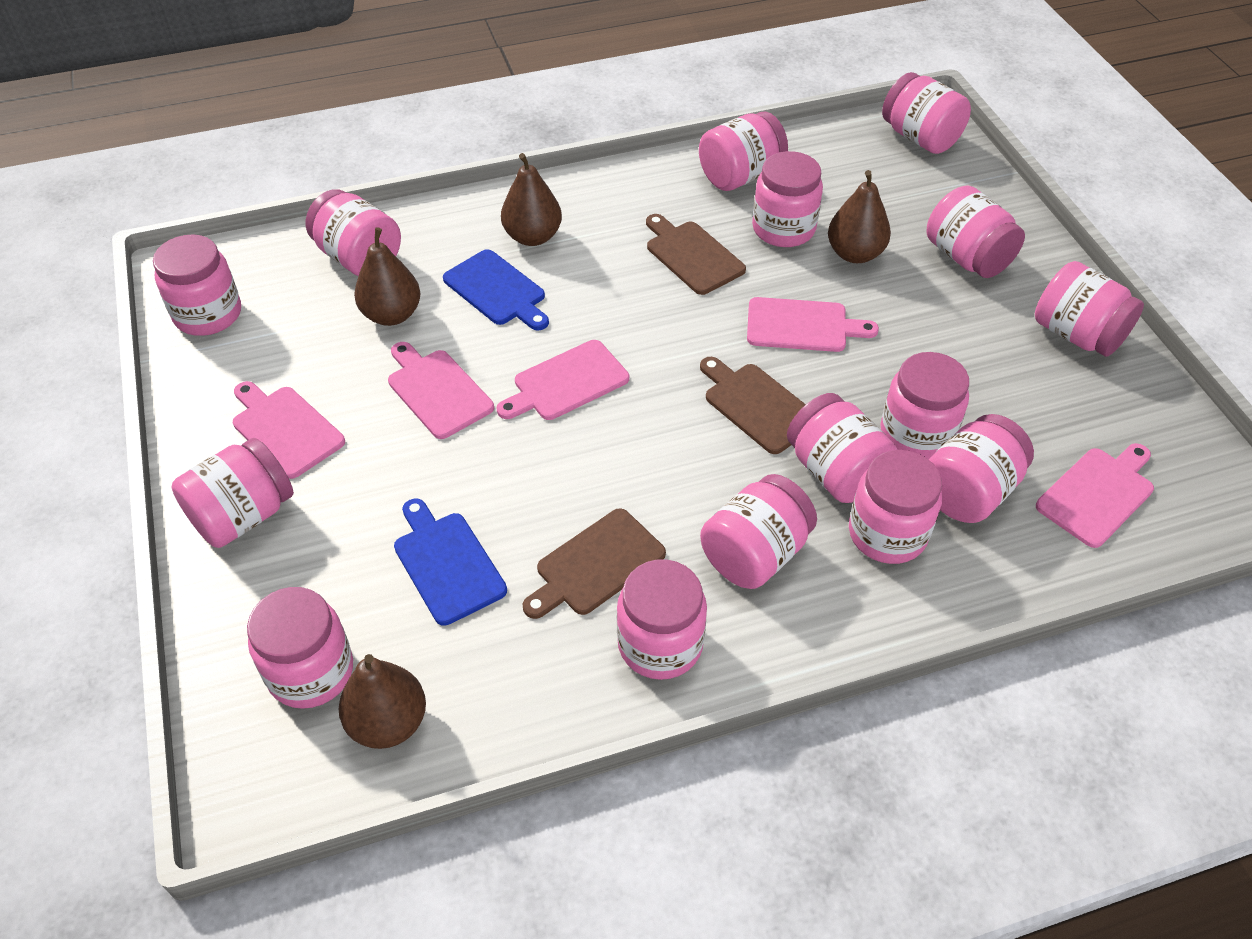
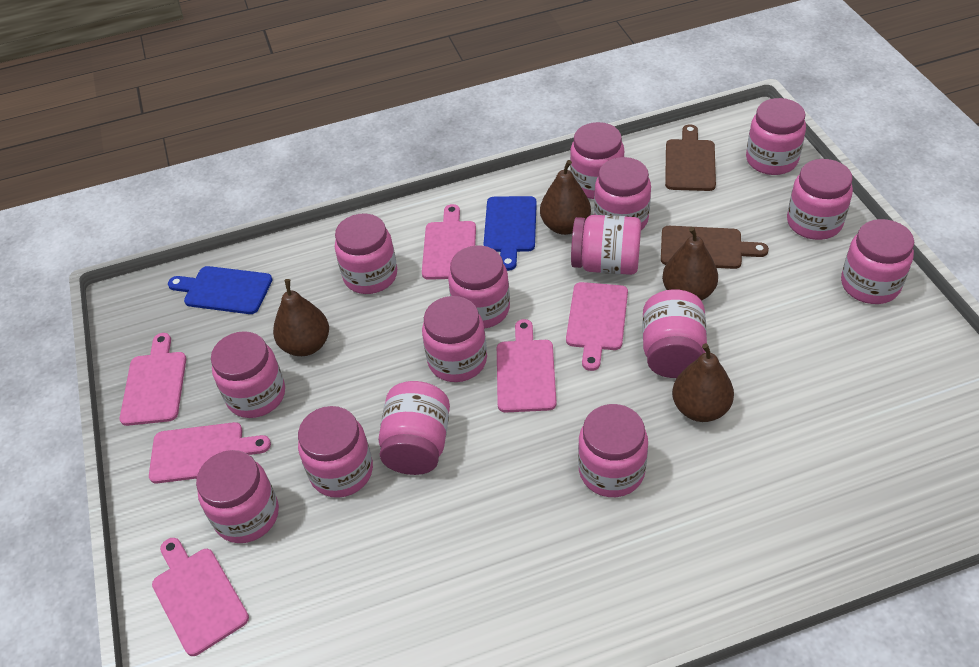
brown cutting board: [523,508,666,619] [646,214,746,295] [700,357,806,454] = 3 -> [661,226,769,269] [665,124,716,191] = 2
pink cutting board: [233,381,345,479] [388,342,494,439] [497,340,629,420] [747,297,879,352] [1036,443,1154,548] = 5 -> [120,333,186,426] [149,422,271,483] [152,538,249,656] [422,204,476,280] [497,319,557,412] [566,282,628,371] = 6

